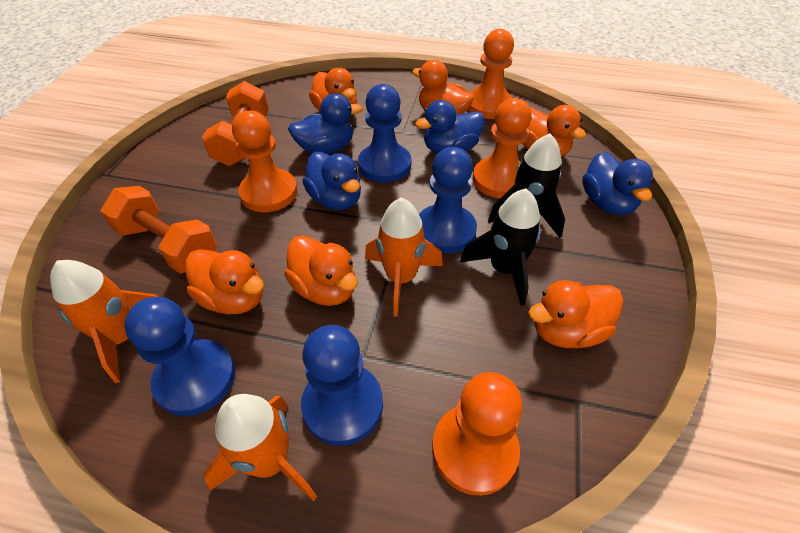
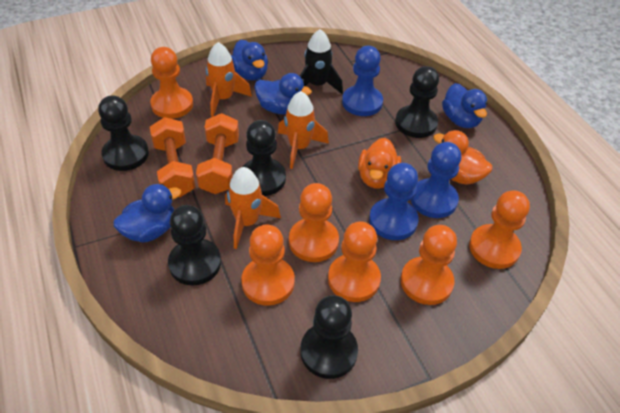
black pawn: none = 0 -> [98,95,149,171] [168,205,221,286] [242,120,286,196] [301,295,358,379] [395,66,439,138] = 5
black rocket: [460,189,541,306] [488,134,565,238] = 2 -> [300,29,343,94] = 1
blue pawn: [124,297,235,416] [301,325,383,446] [358,84,412,183] [419,147,477,253] = 4 -> [342,46,383,116] [369,163,419,240] [411,142,461,218] = 3
orange duck: [185,249,264,314] [284,235,358,306] [309,68,357,111] [412,60,474,114] [522,105,586,157] [528,280,623,348] = 6 -> [358,138,401,189] [433,130,493,185] = 2
orange pawn: [232,110,297,212] [432,372,523,496] [467,29,514,119] [473,98,532,198] = 4 -> [150,47,193,119] [241,224,295,306] [289,183,339,262] [328,222,381,302] [401,225,457,305] [469,190,530,269] = 6

